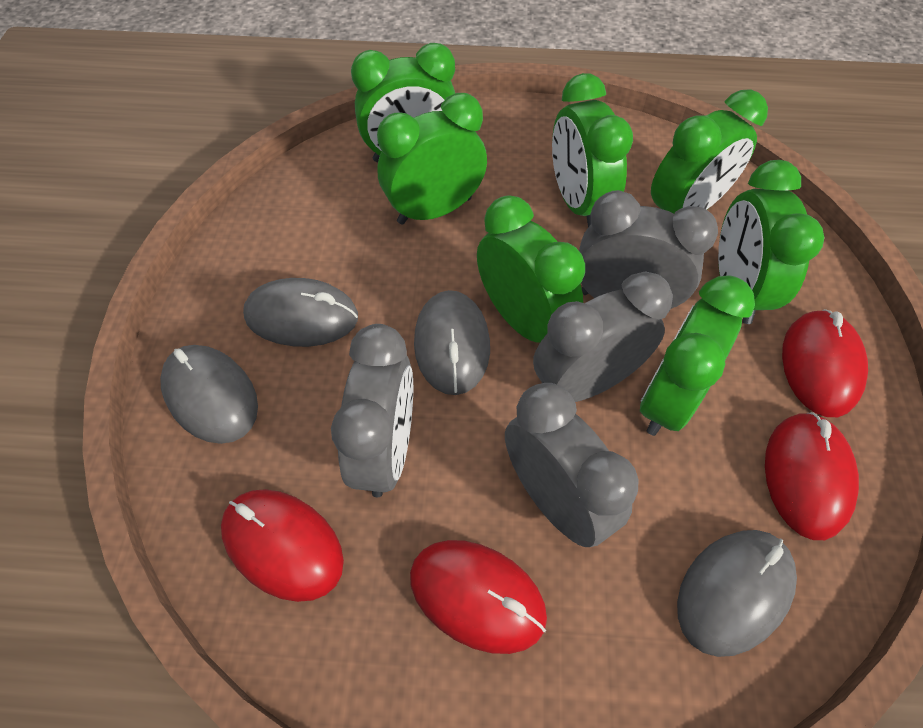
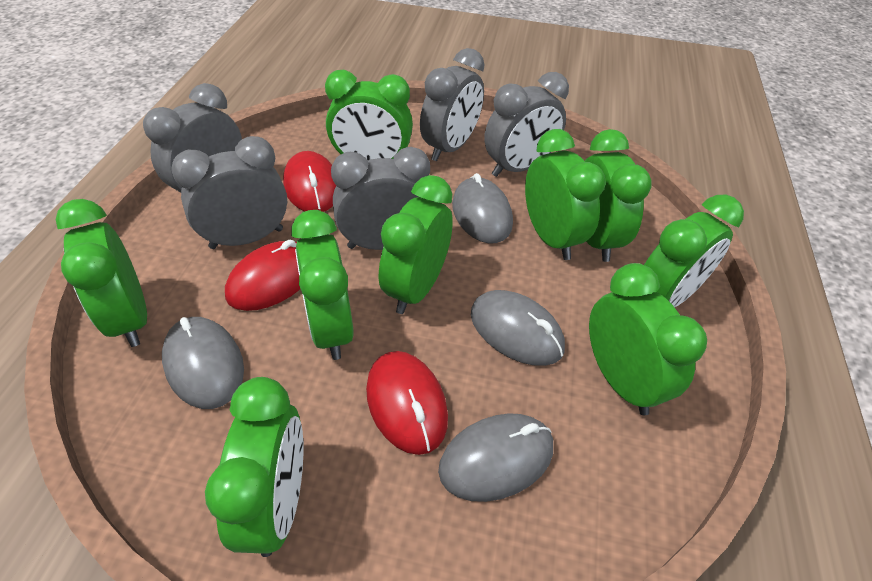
green clock: [351,43,455,162] [377,93,487,225] [477,195,585,343] [552,73,633,227] [640,275,755,436] [651,89,768,213] [718,160,824,324] = 7 -> [56,199,147,347] [205,377,303,557] [291,210,354,360] [325,70,413,160] [379,175,453,314] [525,129,606,260] [585,129,652,262] [589,263,707,415] [644,195,744,307] = 9
grey clock: [331,324,413,497] [505,383,639,547] [533,271,673,402] [579,190,718,309] = 4 -> [143,83,242,205] [171,136,287,249] [331,147,430,250] [420,48,484,161] [484,72,569,177] = 5
red mouse: [221,489,344,602] [410,540,547,654] [765,412,859,540] [782,309,868,417] = 4 -> [225,240,300,311] [283,151,336,212] [366,351,448,455] = 3

